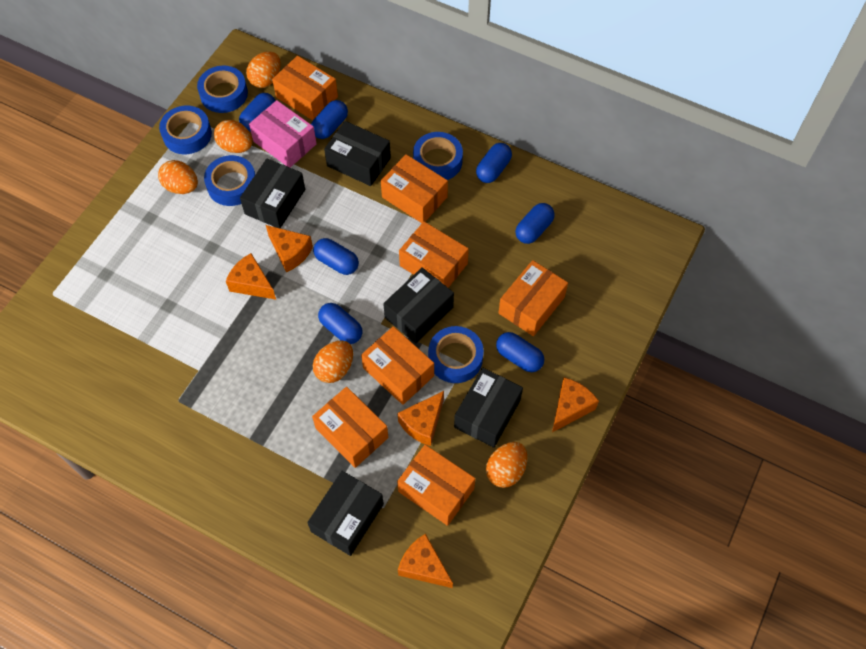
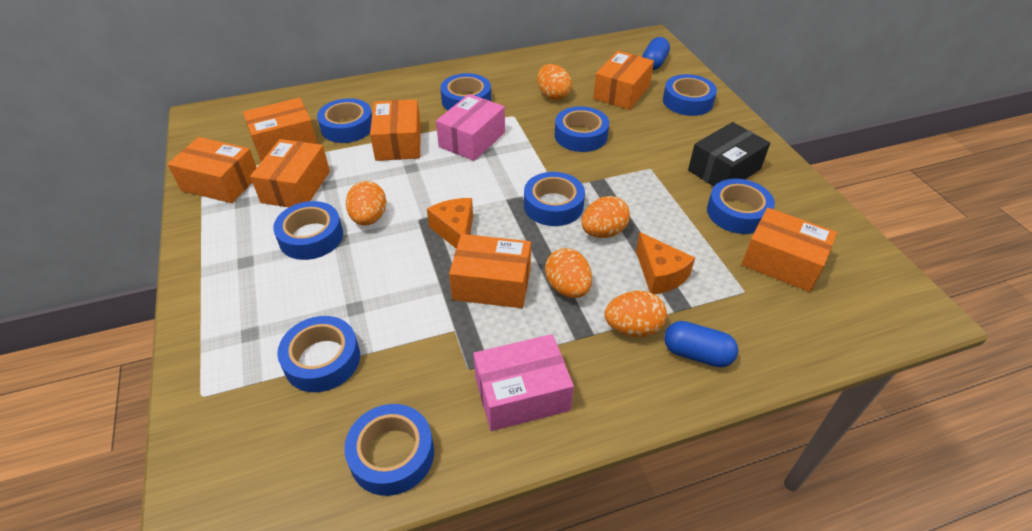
black box: [240,158,305,228] [307,471,384,556] [324,121,391,186] [383,267,454,344] [454,368,523,448] = 5 -> [688,122,770,186] = 1
blue capsule: [239,93,275,132] [311,100,348,139] [313,238,359,275] [318,303,362,344] [476,143,512,183] [496,332,544,372] [515,203,555,244] = 7 -> [642,37,670,70] [664,321,738,368] = 2
blue tape: [159,106,212,154] [197,66,248,113] [204,155,255,206] [413,132,463,180] [428,326,484,383] = 5 -> [273,201,343,260] [277,316,360,392] [317,98,372,143] [344,404,434,496] [440,73,491,110] [524,172,585,226] [555,106,609,152] [663,74,717,116] [707,179,775,234] = 9
orange cheese: [226,253,276,300] [266,225,313,272] [397,391,444,446] [398,534,453,588] [552,377,599,432] = 5 -> [427,198,473,249] [636,232,695,295] = 2
pink box: [249,100,317,168] = 1 -> [436,94,505,161] [473,334,574,431] = 2

